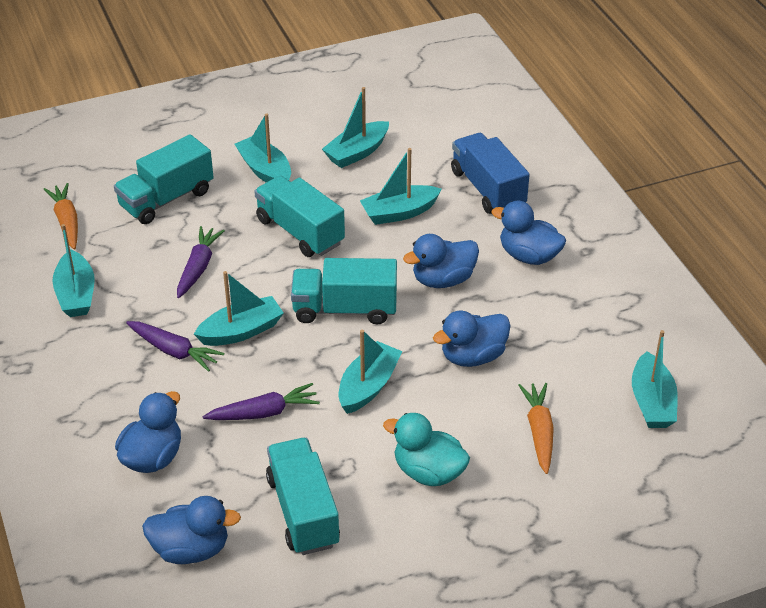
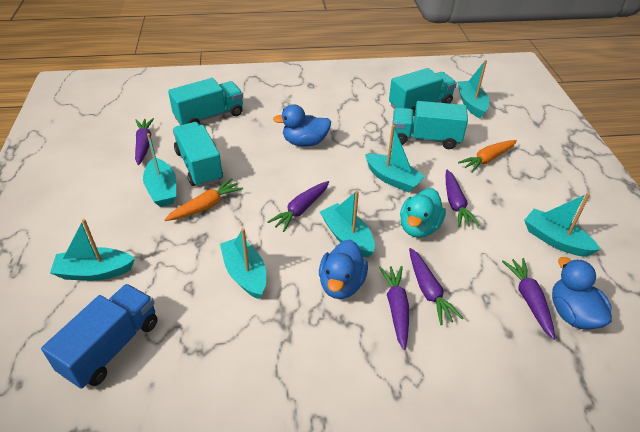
blue duck: [115,391,181,473] [142,496,241,564] [403,234,479,288] [433,311,510,367] [491,201,566,265] = 5 -> [273,104,331,147] [319,239,368,299] [552,257,612,330] = 3
purple carrot: [126,321,224,372] [177,226,225,298] [203,383,320,420] = 3 -> [135,118,154,165] [268,181,329,232] [379,266,409,350] [409,248,463,325] [445,170,479,227] [502,258,555,339] = 6

